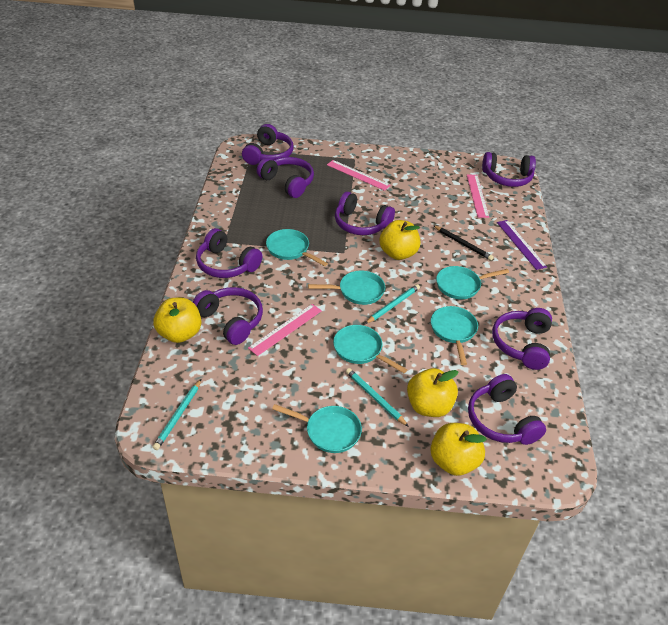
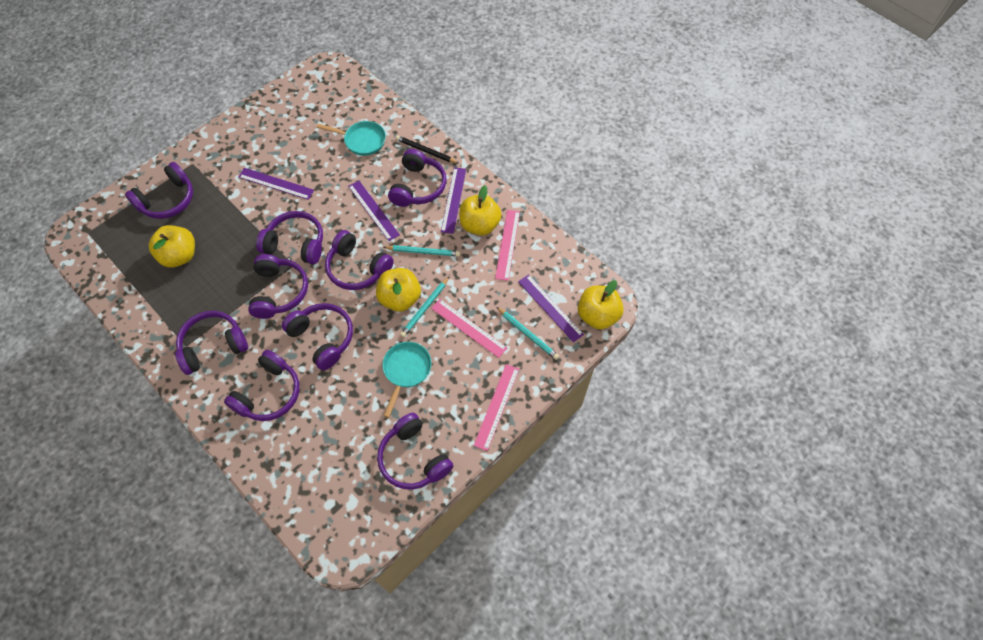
purple headphones: [193,287,263,345] [196,228,262,278] [242,124,294,165] [257,157,314,198] [335,192,395,235] [468,374,546,445] [482,152,536,187] [492,308,552,370] = 8 -> [125,162,193,219] [175,311,248,375] [224,350,300,421] [248,254,308,319] [256,211,323,264] [282,303,353,370] [325,230,394,290] [377,413,453,489] [388,149,447,207] = 9
purple ruler: [497,220,547,270] = 1 -> [238,168,314,200] [348,181,400,241] [441,167,466,234] [518,274,584,342] = 4
turquoise pan: [266,229,328,266] [272,404,362,453] [308,271,385,305] [333,325,407,373] [431,306,478,365] [436,266,509,299] = 6 -> [317,121,386,156] [382,342,432,418] = 2

